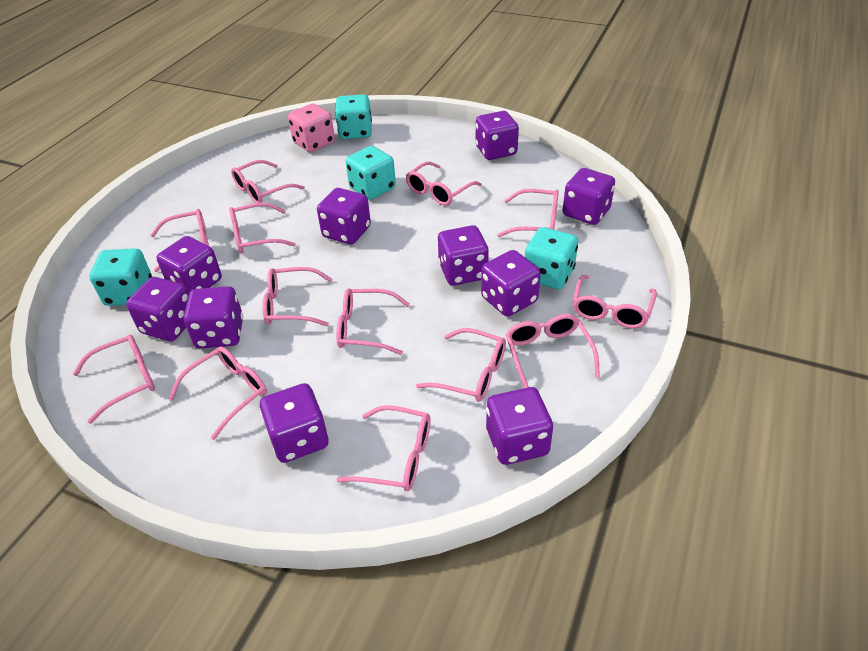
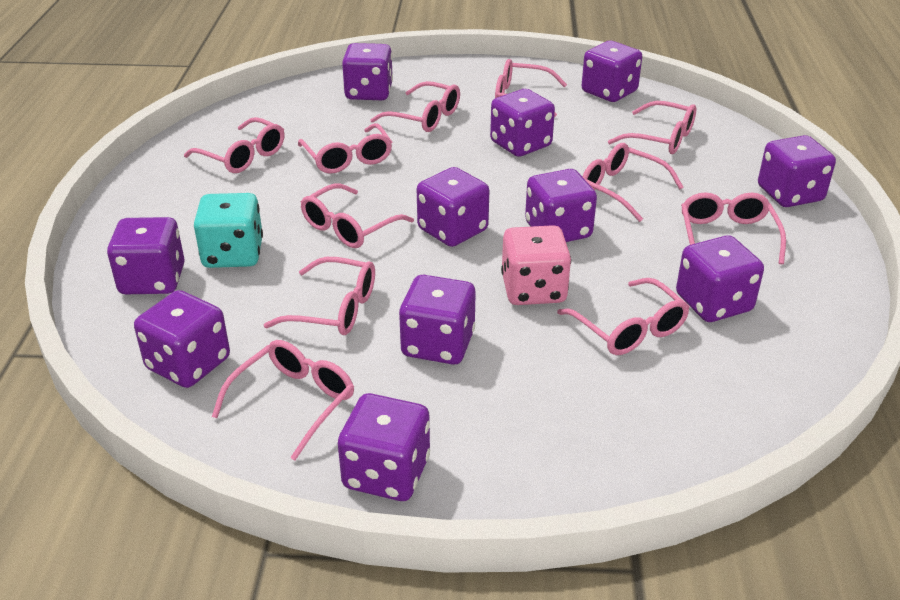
pink glasses: [73,334,155,424] [151,209,209,272] [169,346,267,440] [229,202,296,254] [231,160,305,203] [262,267,333,326] [336,288,410,355] [336,405,431,491] [406,161,482,205] [416,328,506,402] [497,189,559,237] [506,314,600,388] [573,275,657,329] = 13 -> [184,117,284,173] [212,340,354,460] [264,257,375,335] [298,123,392,174] [301,184,414,248] [370,81,460,132] [495,59,567,117] [557,278,690,355] [582,143,683,222] [608,101,696,154] [681,192,786,264] = 11
purple dice: [126,277,189,341] [157,236,222,293] [183,286,243,349] [260,383,329,463] [317,188,371,244] [438,225,489,286] [476,111,519,160] [481,250,541,317] [486,387,553,465] [563,168,615,225] = 10 -> [107,217,185,294] [134,290,230,388] [338,393,430,501] [342,43,393,100] [399,275,476,365] [417,167,489,247] [490,89,555,157] [525,169,597,242] [582,41,642,102] [676,235,764,322] [758,135,836,207] = 11
turquoise dice: [89,248,152,306] [335,94,372,139] [346,146,396,200] [525,227,578,289] = 4 -> [194,193,263,268] = 1

